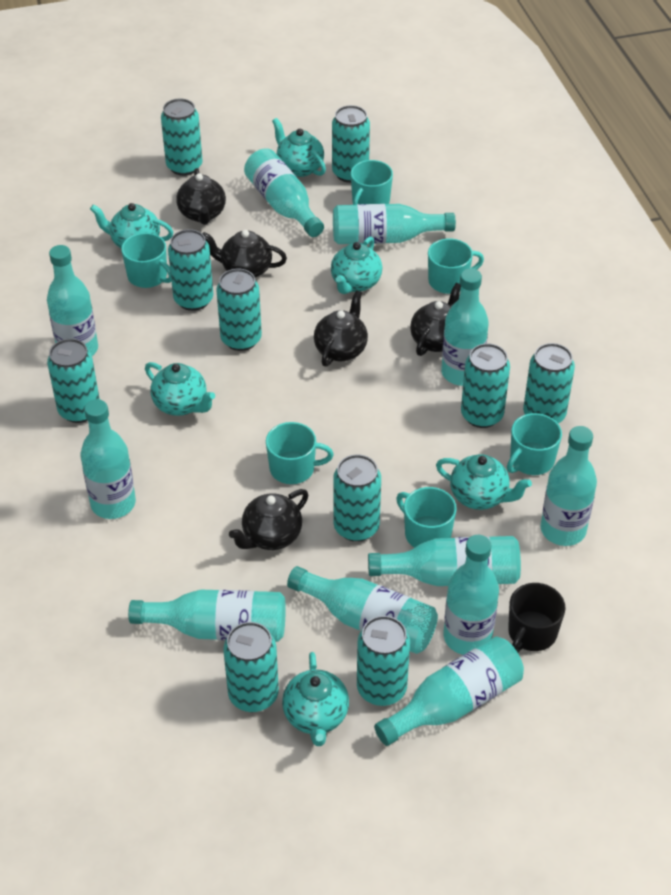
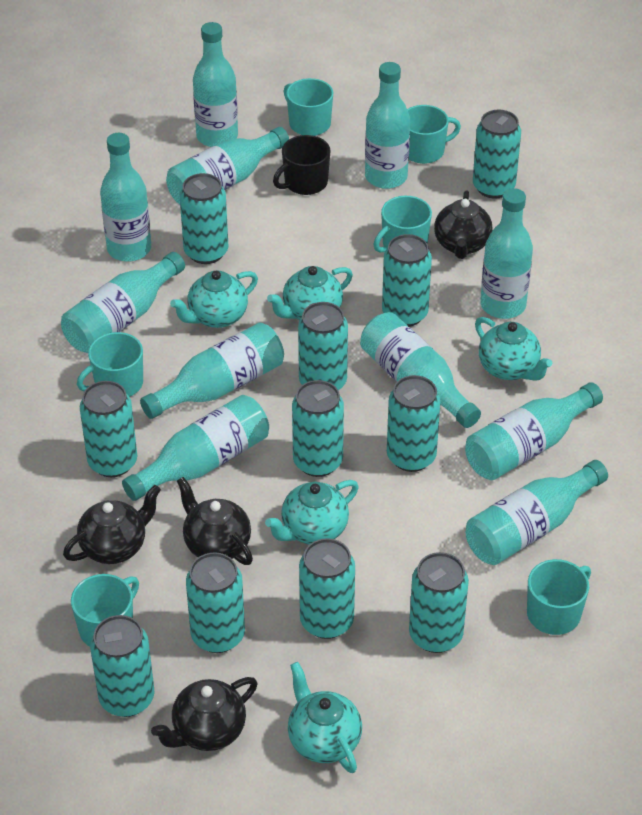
black teapot: [176,168,226,225] [203,230,287,278] [229,489,308,550] [314,290,368,367] [410,283,461,356] = 5 -> [63,485,161,564] [151,677,257,751] [177,477,253,565] [434,190,492,259] = 4
turquoise can: [47,339,100,423] [161,98,202,176] [168,229,213,311] [216,269,262,351] [224,622,279,712] [332,105,370,183] [333,454,381,542] [357,616,410,706] [461,343,510,428] [523,343,575,423] = 10 -> [80,381,137,477] [90,615,154,717] [179,173,228,264] [186,552,245,653] [292,380,344,477] [298,302,348,390] [299,538,355,639] [382,234,432,327] [387,375,441,472] [409,552,469,653] [473,110,521,199] = 11
turquoise teapot: [90,203,174,248] [145,362,215,416] [272,118,326,177] [282,652,349,746] [331,236,382,294] [436,454,532,510] = 6 -> [170,270,258,328] [265,480,359,544] [267,266,353,320] [288,662,362,773] [475,317,552,381] = 5

